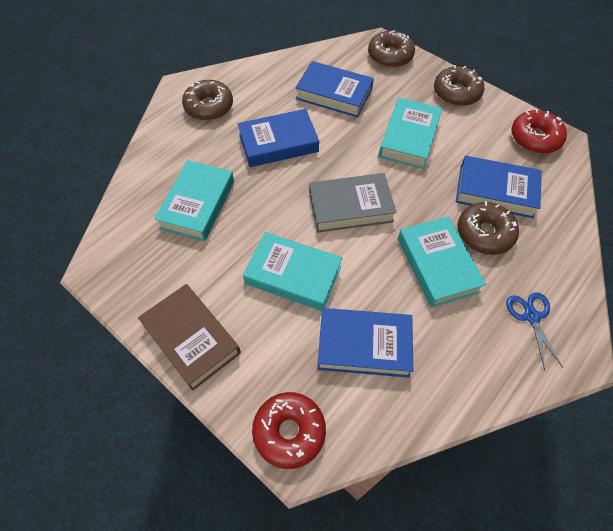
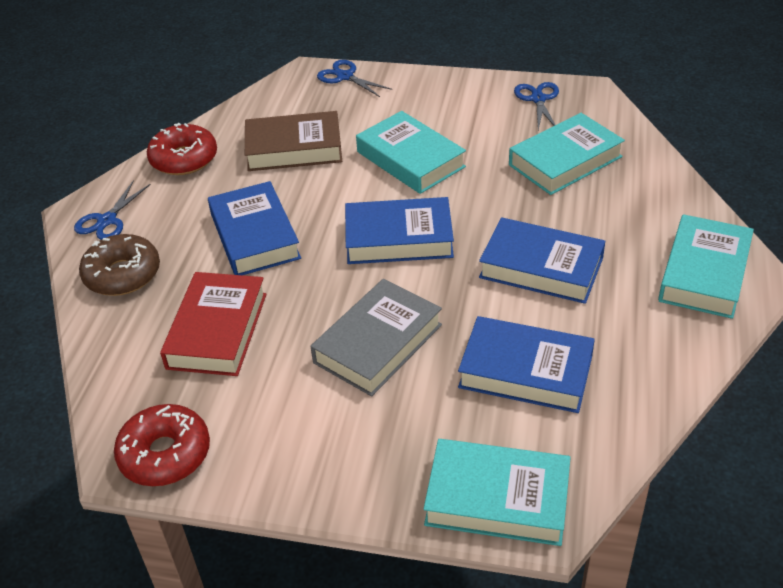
blue scissors: [506,292,563,370] = 1 -> [74,180,151,240] [317,60,392,97] [514,82,559,130] = 3
brown donut: [182,80,233,121] [368,30,415,68] [434,65,484,106] [457,201,519,255] = 4 -> [79,234,160,296] = 1
red book: none = 0 -> [160,272,267,376] = 1

